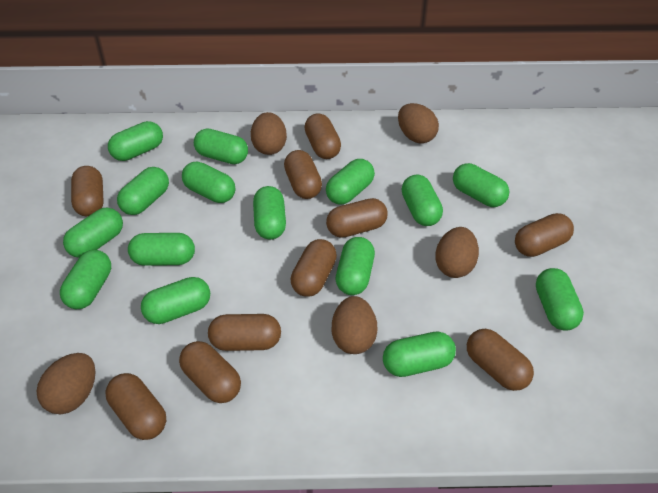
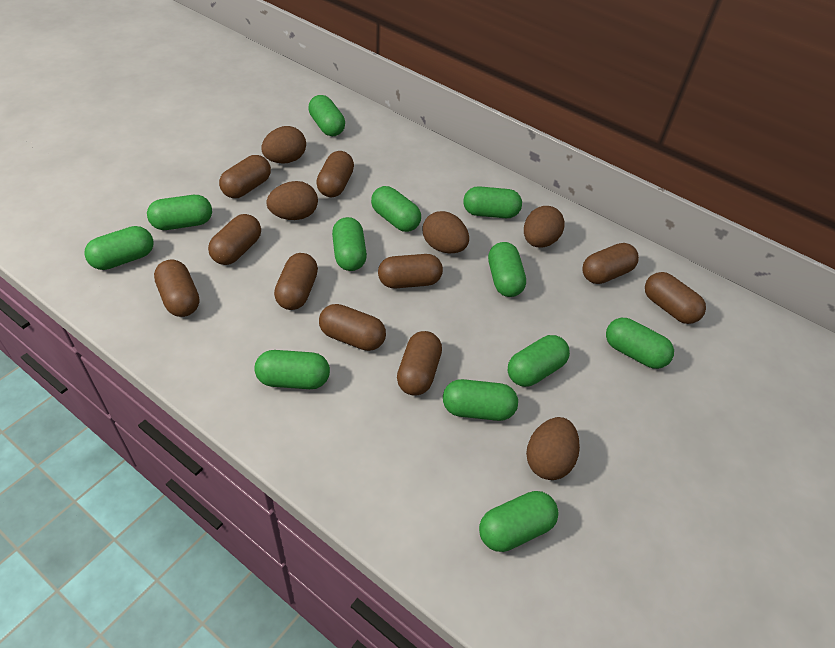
green capsule: [60,250,111,309] [63,208,123,258] [108,121,163,161] [117,167,169,215] [128,233,195,266] [141,277,210,324] [182,161,235,203] [194,128,248,164] [253,186,286,239] [326,159,375,205] [336,237,375,295] [383,331,456,377] [402,175,443,226] [453,163,509,207] [536,268,584,331] = 15 -> [84,226,154,270] [147,195,212,230] [254,350,330,389] [308,95,345,136] [332,217,367,271] [371,186,421,232] [443,379,518,421] [463,186,522,218] [479,491,559,552] [488,242,526,297] [508,335,570,387] [606,318,674,369] = 12

